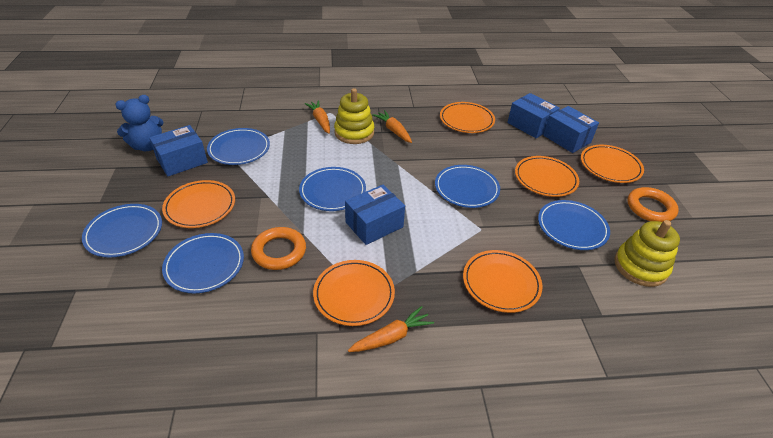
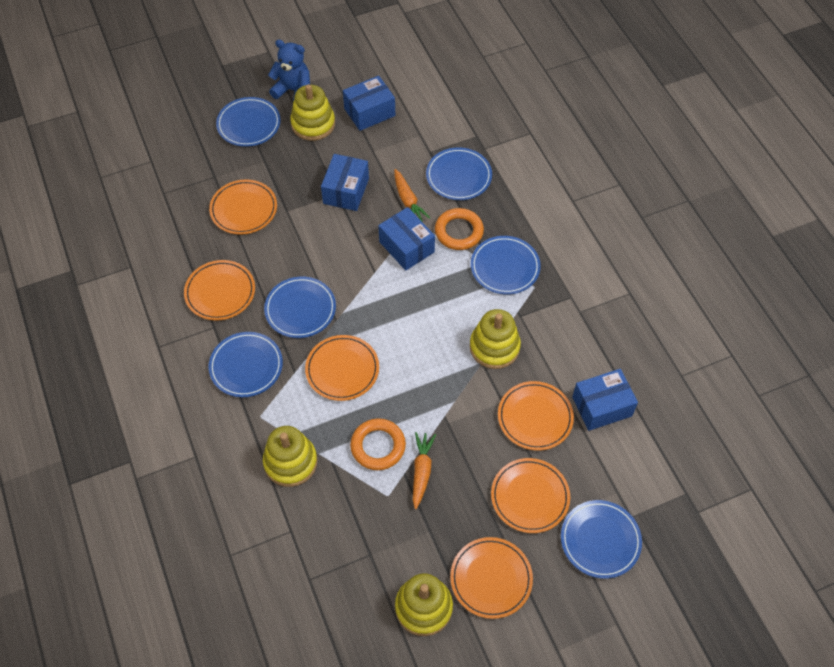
orange carrot: [304,100,330,133] [348,306,434,352] [372,110,412,143] = 3 -> [394,169,430,221] [413,432,436,509] = 2
yellow stacking toy: [334,88,374,144] [615,220,680,287] = 2 -> [263,426,317,487] [290,84,335,141] [395,573,453,636] [470,309,521,369] = 4

